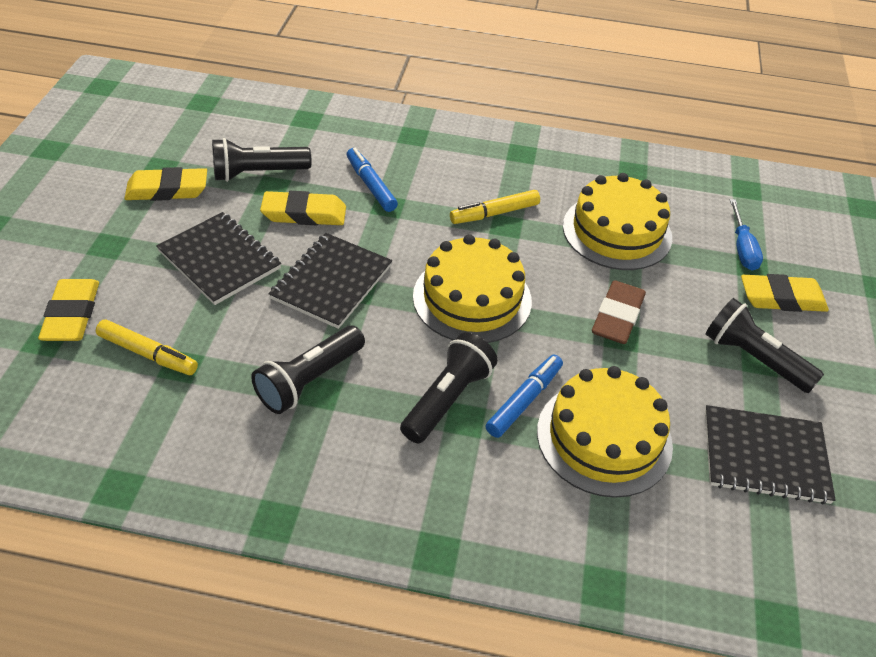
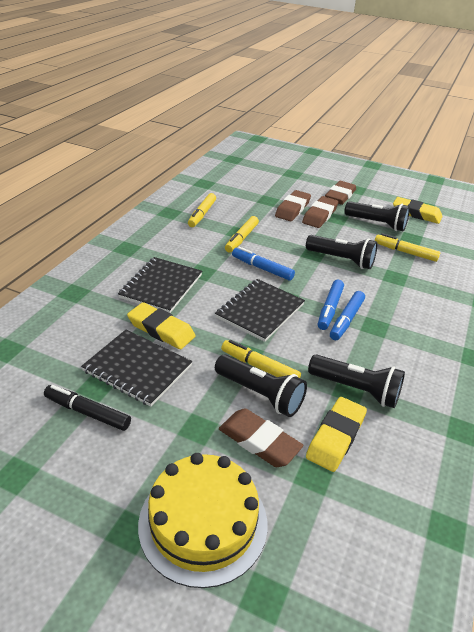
black marker: none = 0 -> [44,385,131,431] = 1
blue marker: [347,148,398,212] [486,355,563,438] = 2 -> [232,247,295,281] [318,280,344,330] [330,291,365,340] = 3
blue screwdriver: [730,199,763,271] = 1 -> none = 0
brown eraser: [592,280,646,344] = 1 -> [219,408,303,467] [275,190,311,221] [302,196,339,228] [325,181,356,205] = 4
yellow cake: [413,234,532,343] [537,366,673,498] [563,173,672,270] = 3 -> [138,453,267,588] = 1
yellow eraser: [38,279,99,341] [124,167,207,201] [260,191,346,225] [741,274,829,312] = 4 -> [127,302,195,349] [306,397,367,472] [393,197,443,224] = 3
yellow marker: [96,319,198,375] [450,190,540,224] = 2 -> [188,193,216,227] [221,340,301,378] [225,216,259,253] [375,233,440,262] = 4

